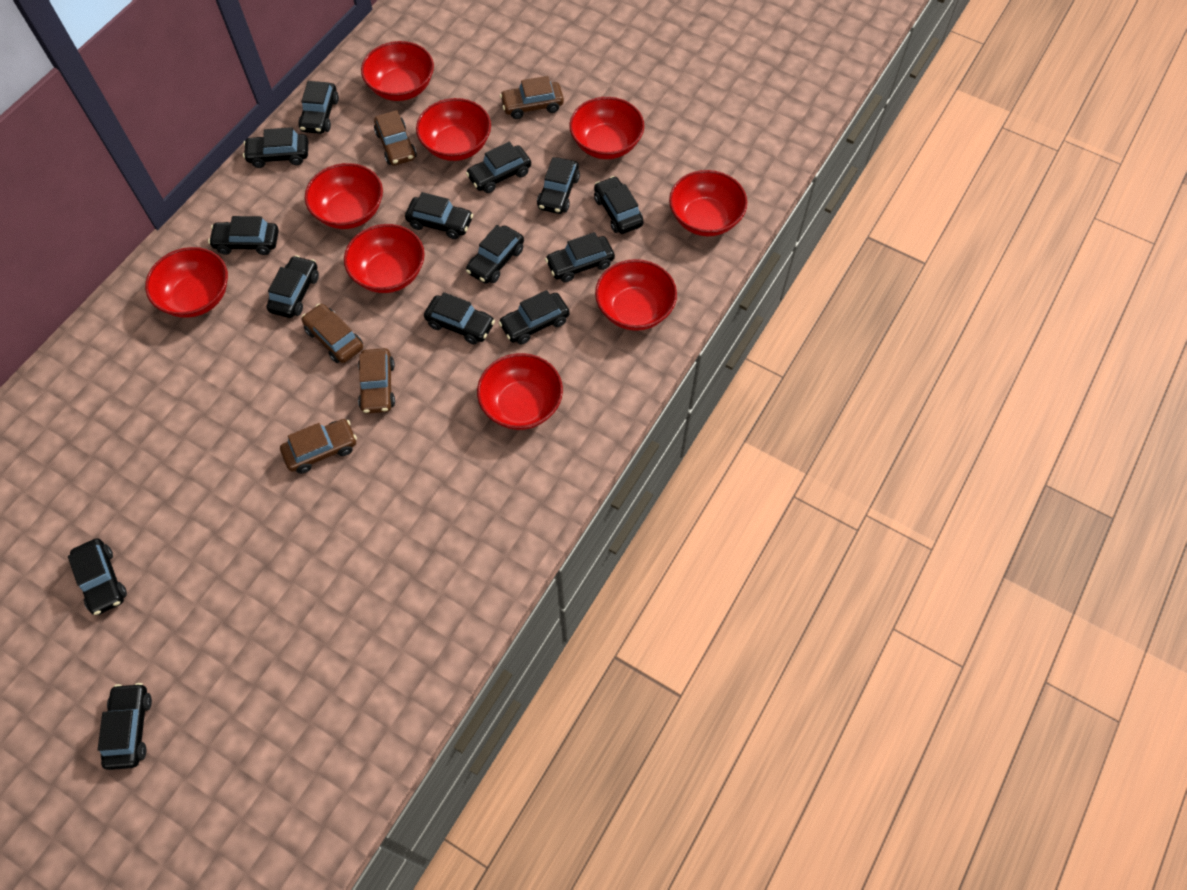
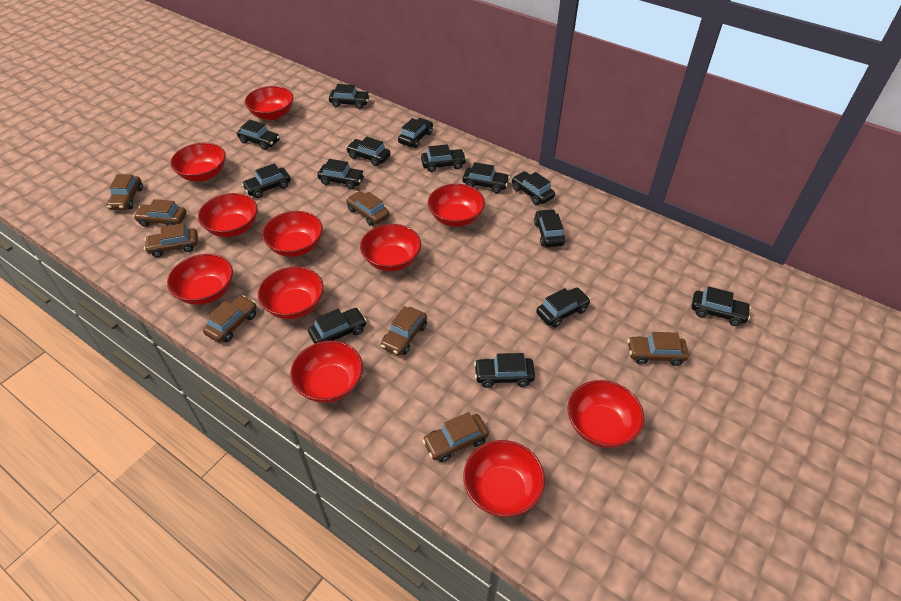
brown car: [280,419,357,474] [301,304,363,363] [358,348,395,414] [374,110,417,166] [500,76,564,119] = 5 -> [107,174,143,210] [133,199,187,227] [144,223,198,257] [203,295,257,343] [346,191,390,226] [381,306,427,356] [422,412,489,462] [628,332,689,366] = 8
red bowl: [145,247,228,318] [305,163,383,229] [344,224,425,293] [361,41,434,101] [416,98,491,161] [477,353,563,430] [569,97,644,159] [595,259,677,331] [669,170,747,236] = 9 -> [167,254,233,305] [170,143,226,182] [198,193,258,237] [244,86,294,120] [258,267,324,319] [262,211,323,257] [290,341,363,403] [360,224,421,272] [428,184,485,227] [463,440,545,517] [568,380,644,448] = 11

